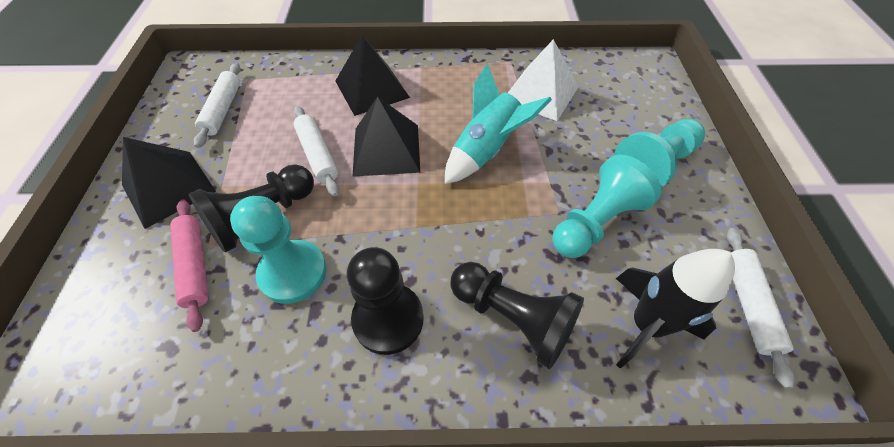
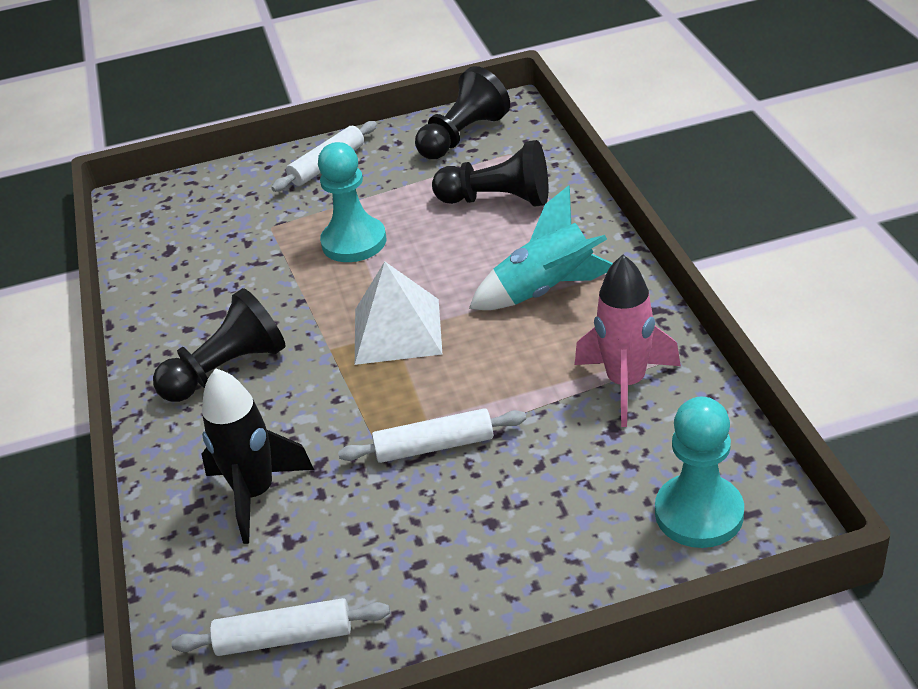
black pyramid: [122,137,216,229] [335,35,410,116] [352,97,420,177] = 3 -> none = 0
pink rocket: none = 0 -> [575,255,681,427] = 1
pink rolling pin: [170,200,209,332] = 1 -> none = 0
turquoise pawn: [230,196,327,304] [552,155,661,258] [614,119,705,188] = 3 -> [318,142,386,262] [655,397,744,548] = 2

